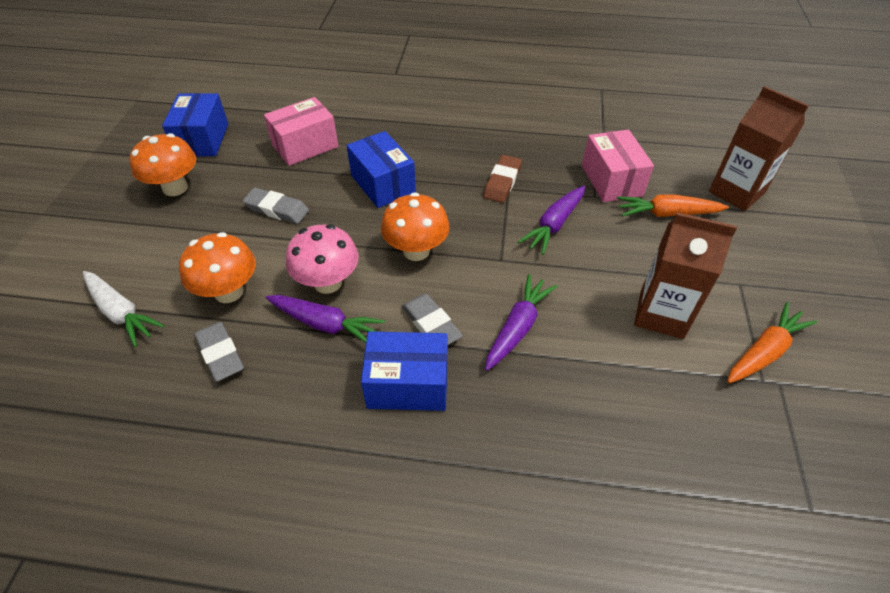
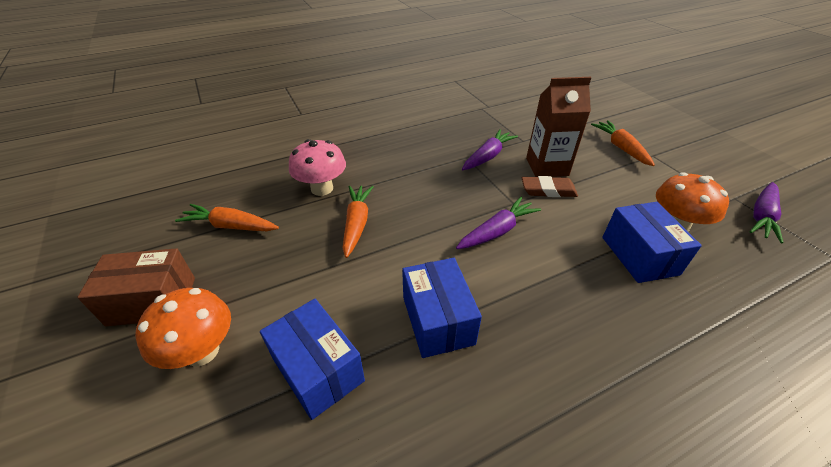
brown box: none = 0 -> [77,248,195,326] = 1
brown carton: [634,212,737,339] [709,86,809,211] = 2 -> [526,77,591,177] = 1
grey eraser: [194,322,244,382] [243,188,309,224] [401,294,463,345] = 3 -> none = 0
orange carrot: [617,194,729,217] [727,302,817,383] = 2 -> [175,204,279,231] [343,186,373,258] [591,120,655,166] = 3
orange mushroom: [129,133,196,196] [179,232,256,303] [381,192,450,261] = 3 -> [135,288,231,369] [656,172,729,232] = 2
pink box: [264,97,338,166] [582,130,654,202] = 2 -> none = 0
white carrot: [83,271,165,347] = 1 -> none = 0

